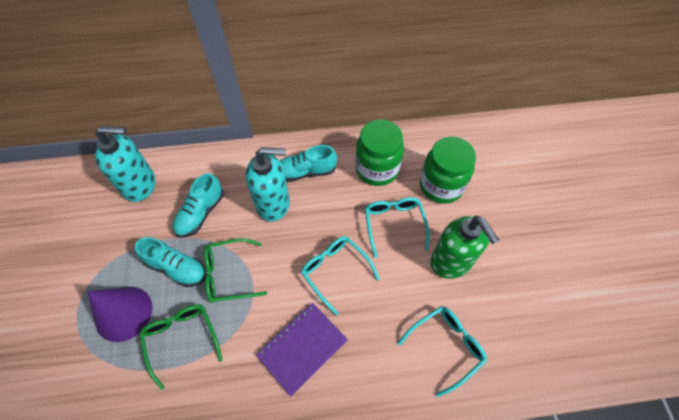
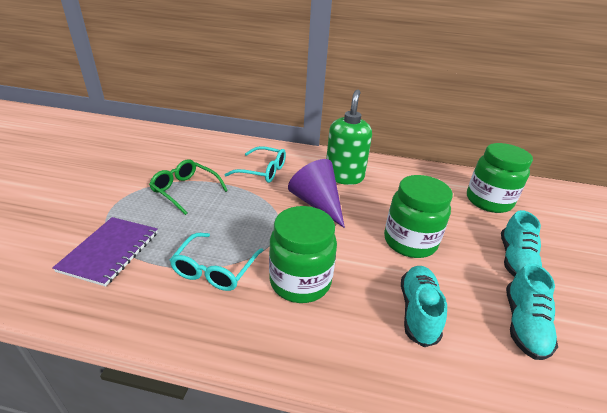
green glasses: [139,305,223,390] [204,238,267,303] = 2 -> [149,159,228,215] = 1
green jar: [355,120,404,186] [420,137,476,204] = 2 -> [269,206,337,303] [384,175,453,258] [467,143,533,213] = 3
turquoise glasses: [301,236,380,315] [365,197,430,258] [398,306,487,397] = 3 -> [170,233,264,291] [224,146,286,183] = 2
turquoise soap dispenser: [95,126,155,202] [246,147,290,222] = 2 -> none = 0

